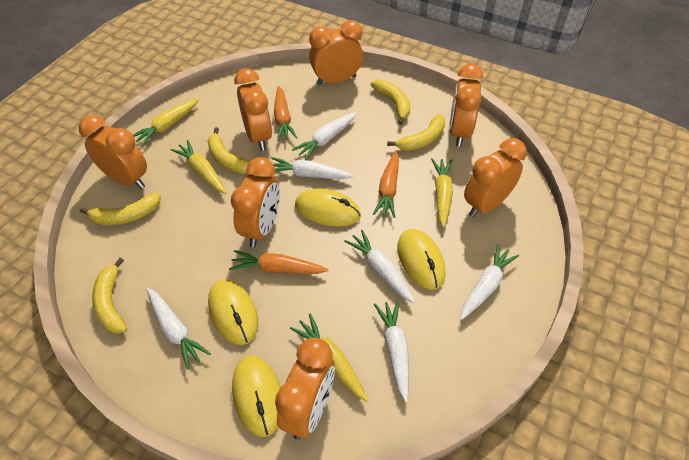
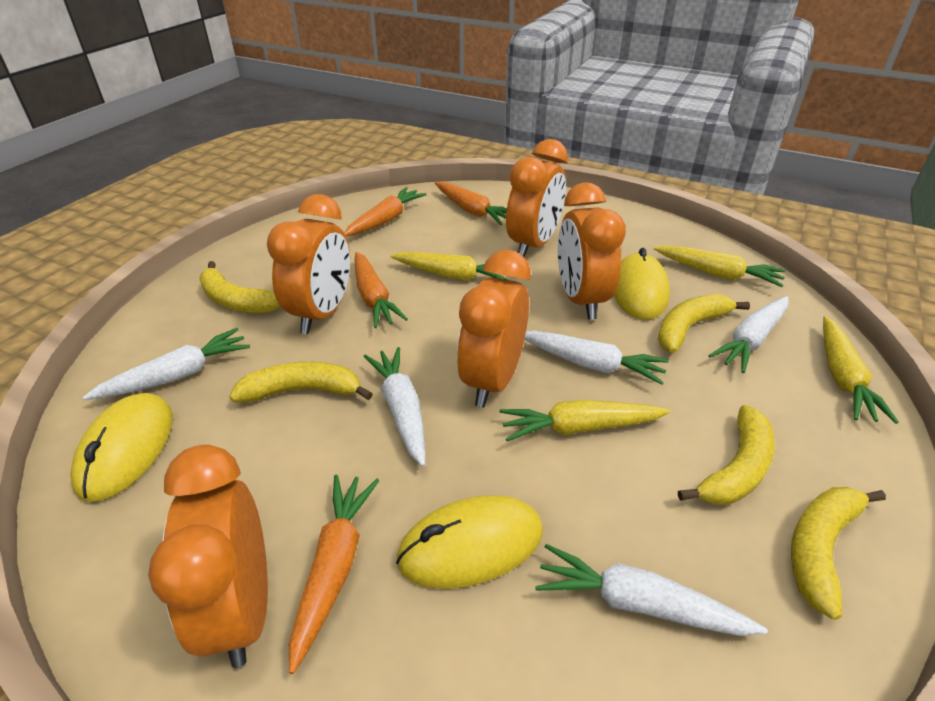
orange carrot: [229,250,328,274] [274,86,297,141] [373,151,399,218] = 3 -> [289,474,379,674] [344,187,427,236] [355,252,408,328] [435,182,507,225] = 4
orange clock: [79,115,147,189] [231,157,280,247] [234,68,272,151] [275,338,335,440] [309,20,363,85] [449,64,483,147] [464,138,527,217] = 7 -> [148,444,268,668] [267,194,350,334] [457,250,530,408] [506,139,568,257] [558,182,626,320] = 5
white carrot: [147,288,211,370] [271,157,354,179] [292,112,357,160] [344,230,415,303] [374,300,409,402] [460,244,519,320] = 6 -> [83,328,250,400] [363,347,425,467] [524,331,669,385] [535,544,768,636] [708,296,788,373] = 5
yellow mouse: [208,279,258,345] [232,355,281,437] [295,188,361,227] [397,229,445,290] = 4 -> [70,393,173,502] [396,495,543,589] [614,248,670,320] = 3

